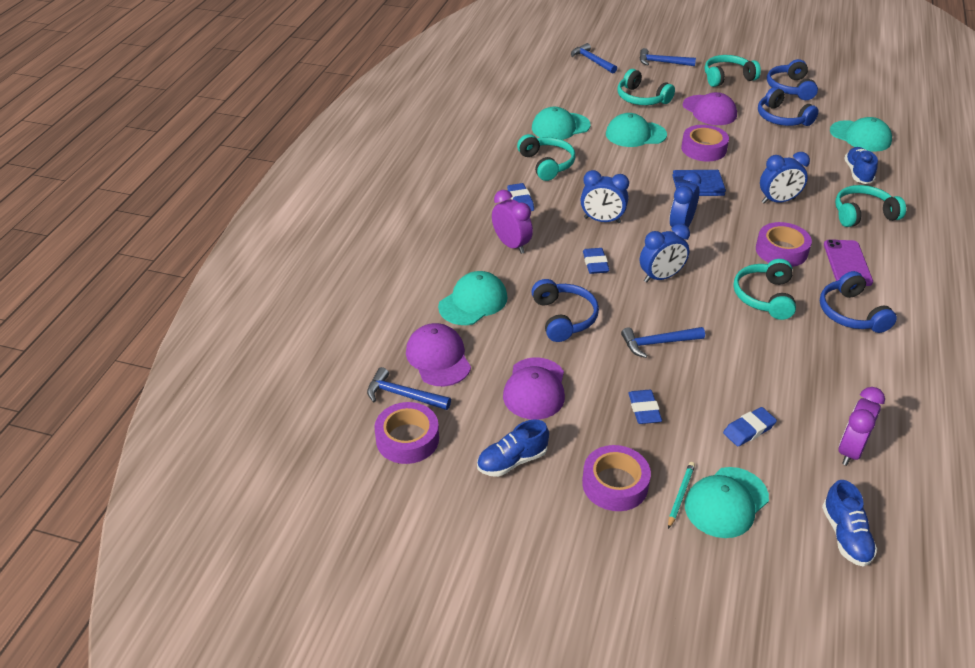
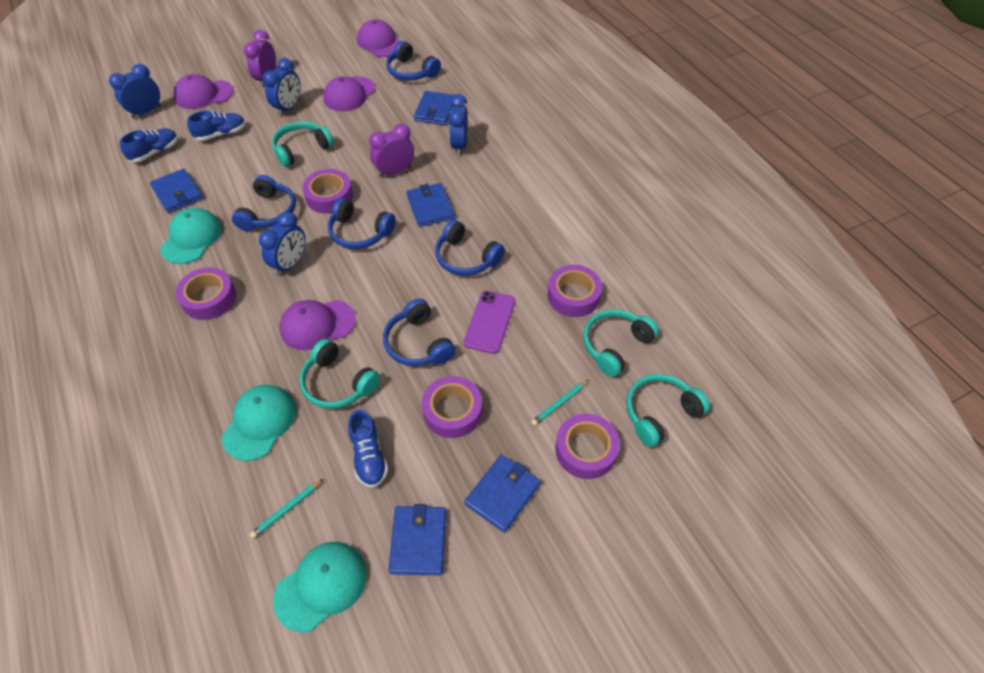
blue eraser: [507,183,534,211] [583,248,609,274] [628,390,662,424] [723,407,777,446] = 4 -> none = 0
blue hammer: [367,367,451,410] [571,43,617,73] [621,327,705,358] [640,48,696,66] = 4 -> none = 0
blue headphones: [531,279,599,342] [758,87,819,126] [767,59,818,100] [820,271,897,333] = 4 -> [232,175,296,231] [328,198,396,249] [383,299,456,366] [386,41,441,81] [435,219,505,276] = 5
blue wallet: [672,170,726,196] = 1 -> [150,169,203,213] [388,504,446,575] [407,183,455,227] [414,91,454,125] [464,454,541,533] = 5
purple cap: [406,323,471,386] [503,358,565,420] [683,92,737,125] = 3 -> [174,74,233,109] [279,300,356,350] [323,76,376,111] [357,20,400,57] = 4
purple tape: [374,402,439,464] [582,445,651,511] [681,125,729,161] [756,222,812,267] = 4 -> [176,267,236,320] [302,169,353,214] [422,376,482,438] [547,265,602,317] [555,414,620,479] = 5
turquoise cap: [438,271,507,325] [532,107,591,140] [606,113,667,147] [685,467,769,538] [830,117,892,152] = 5 -> [160,208,222,264] [222,385,296,461] [273,542,367,632] = 3
turquoise headphones: [517,134,576,181] [618,69,675,105] [705,55,761,87] [733,259,796,320] [835,185,906,227] = 5 -> [272,121,334,167] [299,339,380,409] [583,309,659,377] [626,374,710,447] = 4
turquoise pencil: [668,462,695,529] = 1 -> [250,479,323,539] [531,380,589,426] = 2

